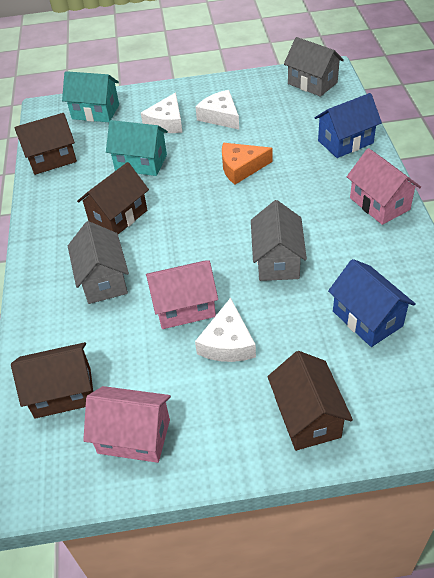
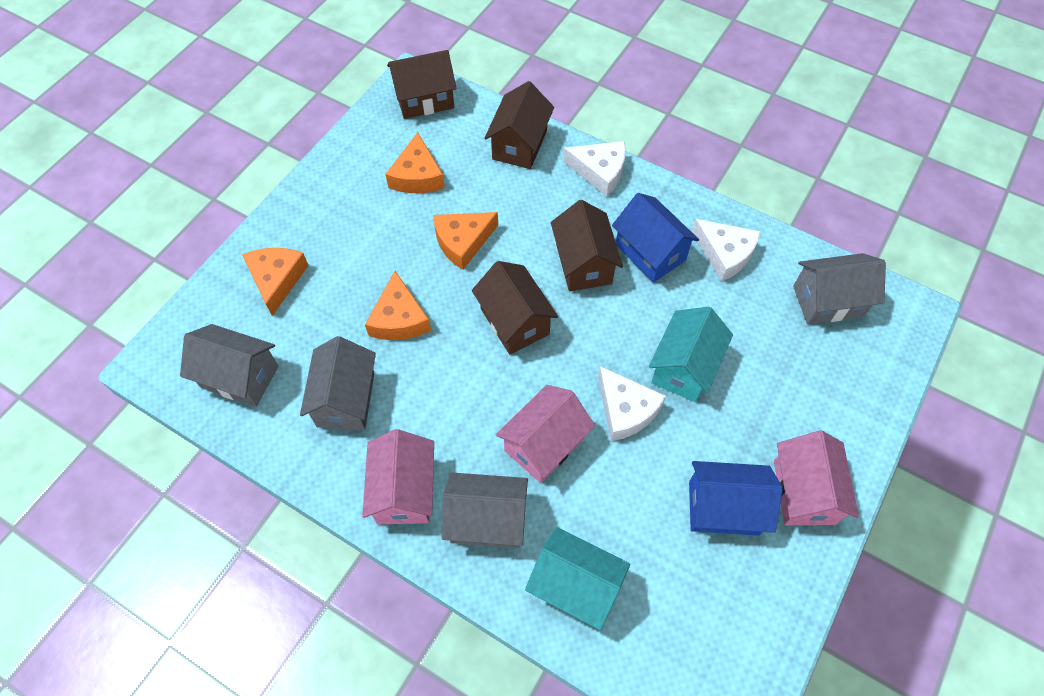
grey house: [68,221,129,304] [251,200,307,281] [284,37,344,97] = 3 -> [180,324,279,407] [300,336,376,430] [442,472,528,548] [793,253,886,324] = 4
orange cheese: [222,143,272,185] = 1 -> [242,248,309,316] [365,271,431,340] [385,132,445,193] [433,212,498,270] = 4

